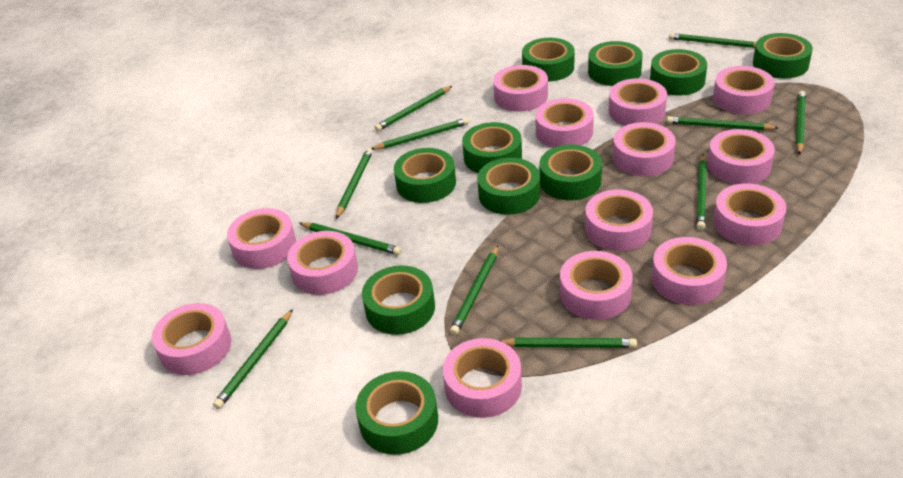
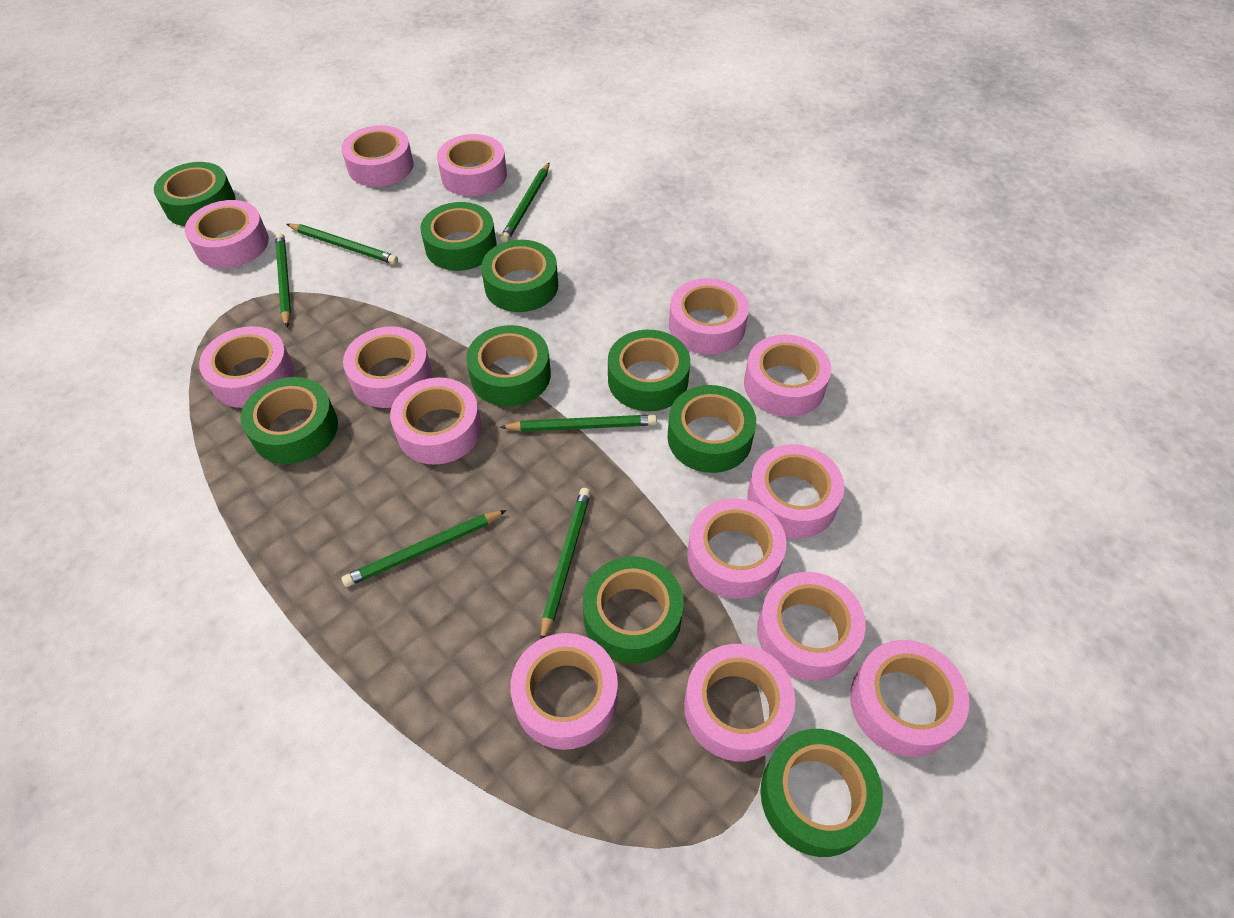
green pencil: [213,309,293,409] [299,222,402,255] [336,148,373,219] [371,118,469,150] [375,86,452,131] [450,245,498,335] [501,338,637,348] [667,116,778,131] [669,33,756,48] [696,154,707,230] [796,91,806,155] = 11 -> [275,233,291,328] [287,224,398,264] [342,510,507,587] [500,162,550,242] [500,415,657,432] [541,488,591,639] = 6
green tape: [355,371,438,455] [362,265,435,335] [394,148,456,203] [462,122,522,173] [477,158,540,215] [522,38,575,82] [539,145,602,200] [588,41,643,86] [650,49,707,96] [753,33,813,78] = 10 -> [154,162,235,226] [241,377,338,464] [420,202,497,271] [466,325,551,407] [481,240,558,312] [583,557,684,664] [608,330,690,411] [668,385,756,473] [760,729,883,857] = 9

